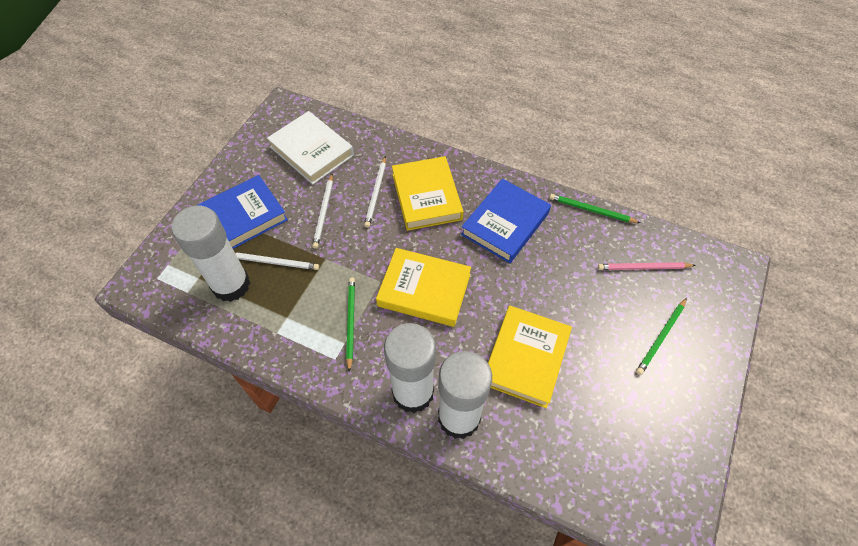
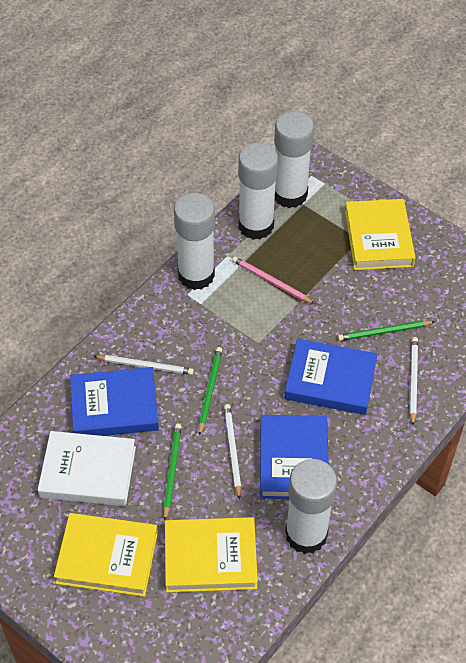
blue book: [196,175,288,249] [461,178,551,263] = 2 -> [70,367,159,436] [260,415,329,499] [284,339,377,415] = 3
white glue stick: [171,206,250,302] [384,323,436,413] [438,351,492,439] = 3 -> [174,193,215,290] [238,142,278,240] [274,111,314,208] [285,459,337,554] = 4

